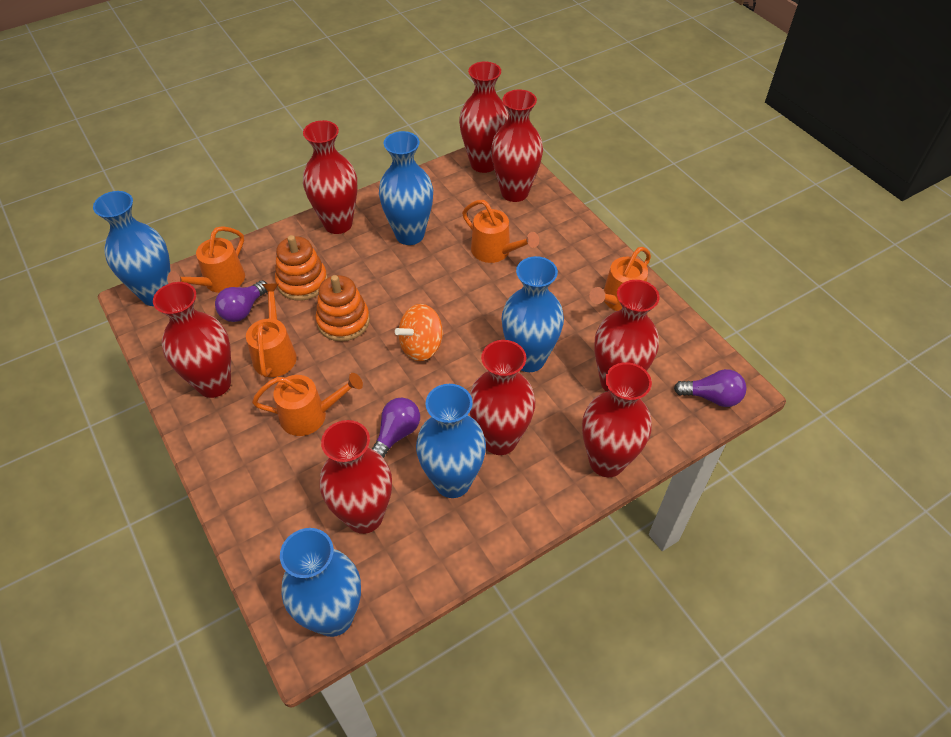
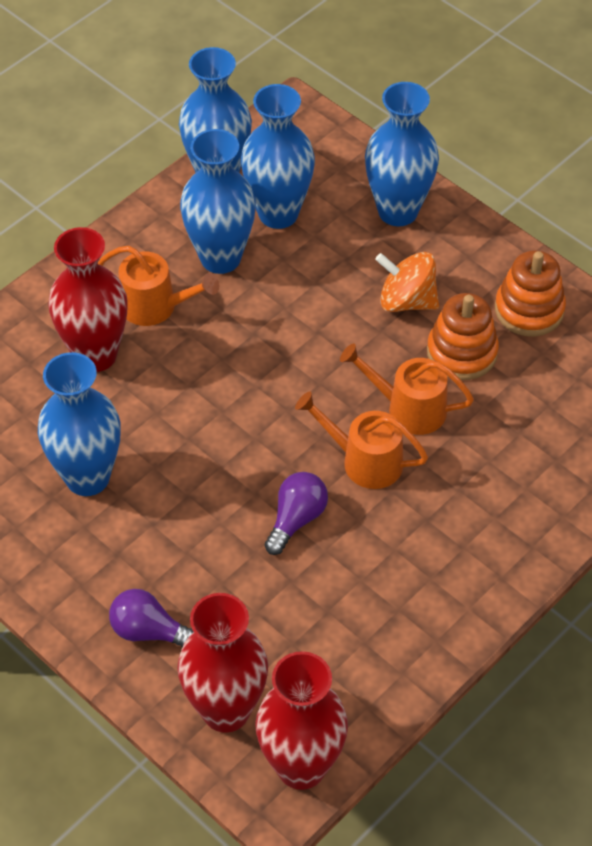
orange watering can: [167,226,245,293] [246,284,297,377] [252,373,363,436] [462,200,539,263] [589,247,651,311] = 5 -> [98,246,219,326] [295,391,428,489] [340,344,474,435] = 3
purple light bulb: [215,280,268,322] [372,398,420,458] [674,369,747,407] = 3 -> [109,589,193,647] [264,472,328,555] = 2
red vase: [153,282,231,398] [303,120,357,234] [320,420,392,534] [459,61,509,173] [470,340,535,455] [491,89,543,202] [582,362,652,477] [594,280,660,392] = 8 -> [48,227,128,372] [177,593,268,733] [255,651,348,790] = 3

